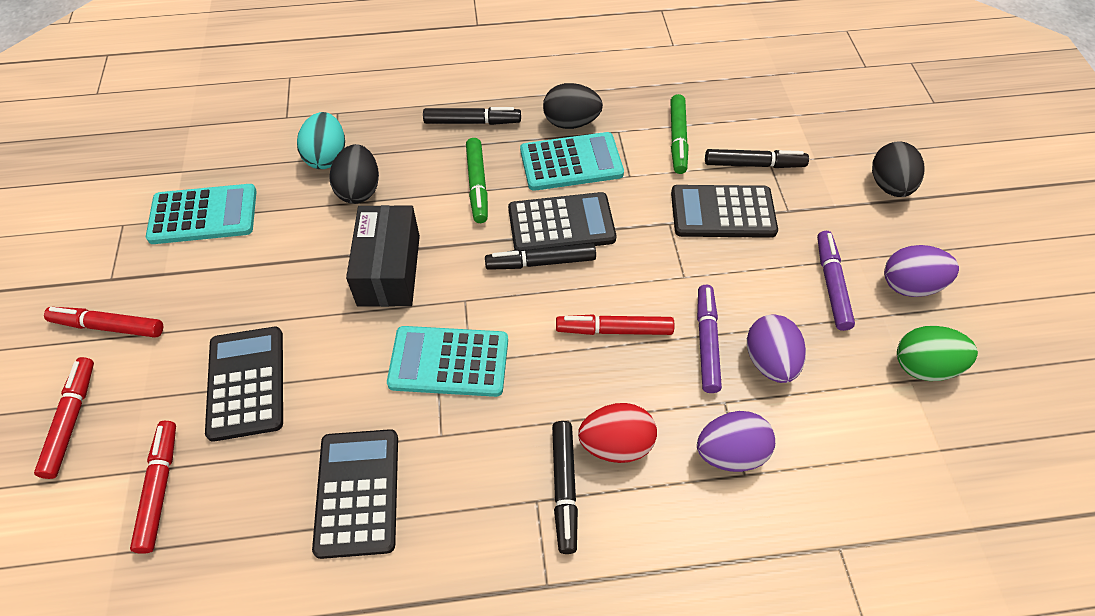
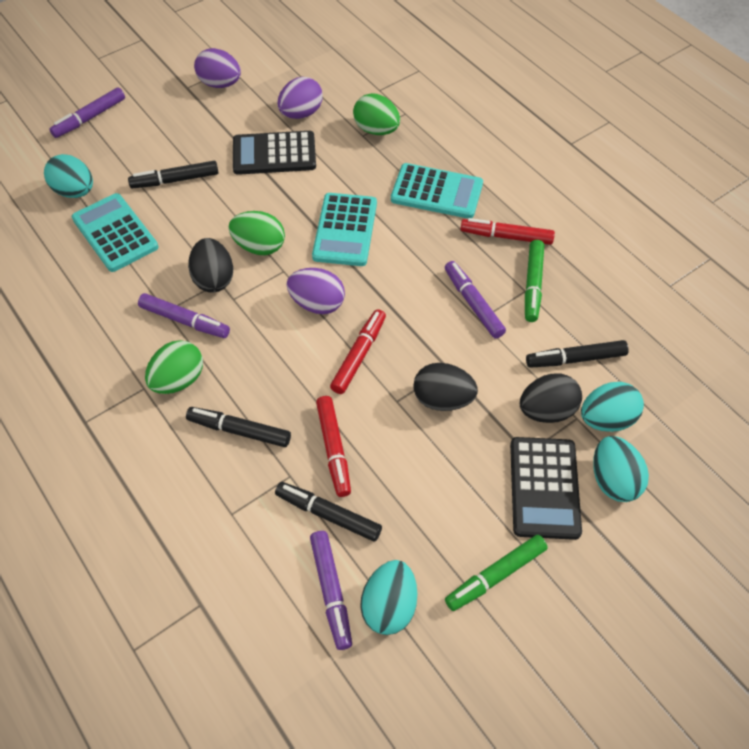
black box: [346,205,420,307] = 1 -> none = 0
black calculator: [205,327,283,441] [312,429,398,559] [508,192,616,251] [671,185,778,238] = 4 -> [233,131,316,175] [510,437,582,540] = 2
green egg: [897,326,978,381] = 1 -> [145,340,203,394] [229,211,285,255] [353,93,400,135] = 3
purple marker: [697,285,722,393] [817,231,855,331] = 2 -> [49,87,125,138] [138,293,230,338] [310,531,352,650] [445,261,506,339] = 4
red egg: [578,403,657,463] = 1 -> none = 0
red marker: [34,357,94,479] [44,307,163,337] [130,421,176,554] [556,314,674,335] = 4 -> [316,396,351,497] [330,309,386,394] [460,218,555,245] = 3
turquoise egg: [297,112,345,169] = 1 -> [44,154,93,198] [360,560,417,635] [581,382,644,432] [593,436,649,502] = 4

